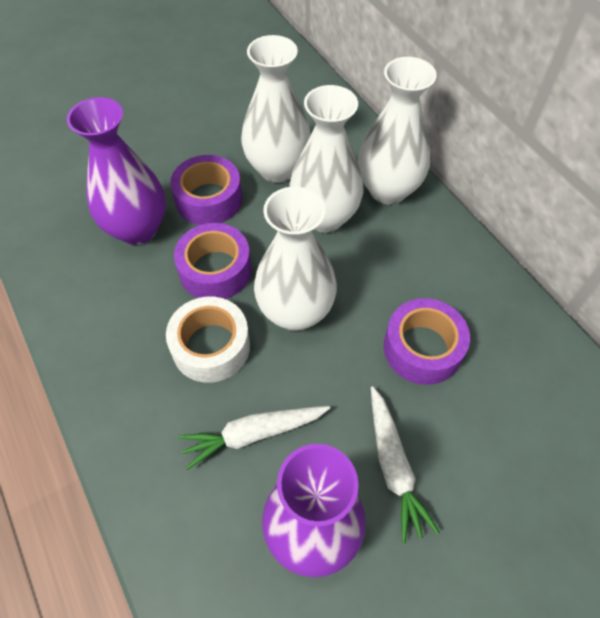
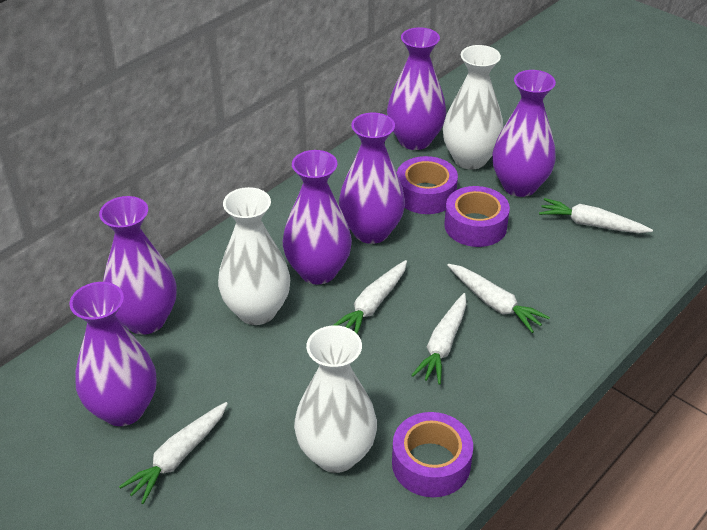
purple vase: [67,97,166,245] [262,444,366,577] = 2 -> [69,282,156,426] [99,196,176,335] [283,150,352,284] [339,113,405,244] [387,27,446,150] [492,70,556,197] = 6
white carrot: [178,406,330,470] [371,386,440,543] = 2 -> [119,402,228,504] [334,260,407,334] [411,293,467,385] [447,264,550,333] [539,198,653,233] = 5
white tape: [166,297,250,383] = 1 -> none = 0
white vase: [241,35,311,183] [254,187,337,331] [289,85,363,233] [358,57,437,205] = 4 -> [218,187,290,325] [294,325,377,473] [443,45,503,169] = 3

